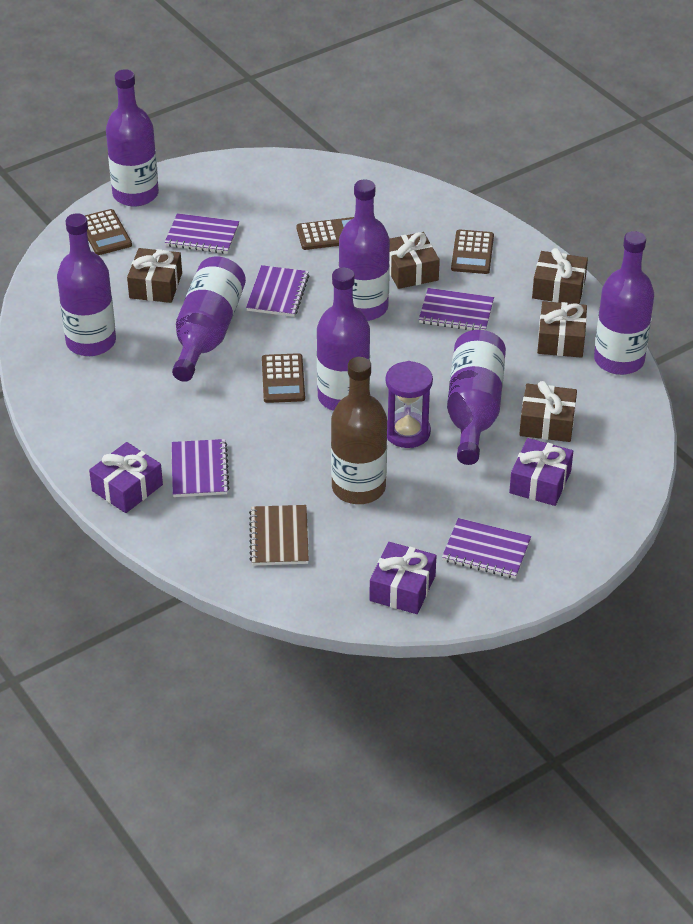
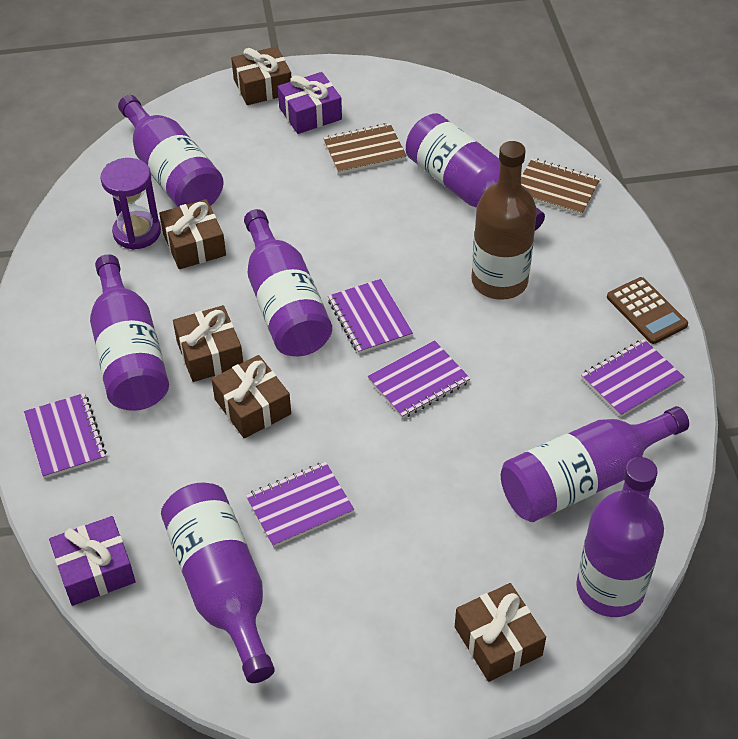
brown calculator: [85,209,132,255] [262,353,305,403] [297,217,354,250] [451,230,494,274] = 4 -> [607,277,688,344] = 1
brown notebook: [249,505,309,566] = 1 -> [323,123,407,174] [521,158,600,216] = 2
purple gift: [89,442,163,513] [369,542,437,614] [509,438,573,506] = 3 -> [49,516,136,606] [278,72,342,134] = 2

